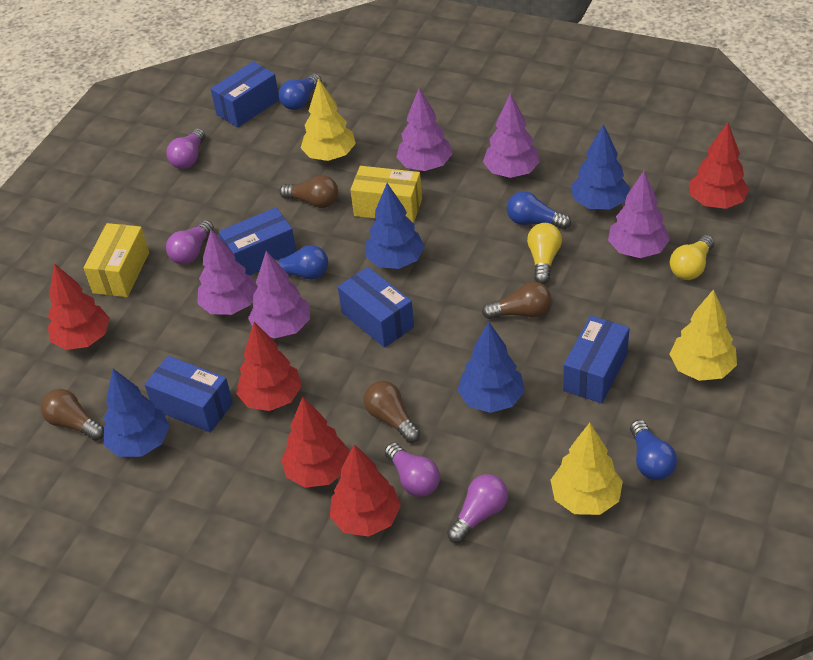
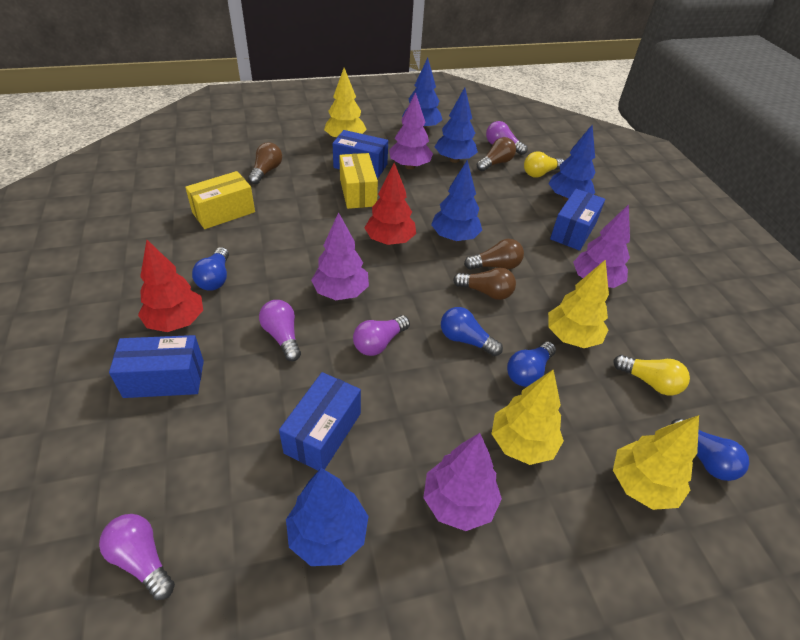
blue box: [144,356,233,433] [211,62,279,127] [219,207,296,275] [338,267,414,348] [563,316,630,403] = 5 -> [109,335,204,398] [279,372,361,471] [333,130,388,178] [550,189,605,251] = 4
blue tree: [104,369,170,457] [365,183,425,269] [457,322,525,413] [571,124,630,209] = 4 -> [286,468,369,566] [402,58,443,130] [431,160,482,241] [435,87,478,163] [548,125,596,201] = 5
purple tree: [197,229,257,315] [248,251,310,338] [396,88,453,171] [483,93,540,178] [608,171,670,258] = 5 -> [311,212,369,300] [389,92,433,169] [423,433,502,531] [573,204,630,288] = 4
red tree: [48,263,110,350] [236,322,302,411] [281,397,350,488] [330,444,401,537] [689,122,749,209] = 5 -> [138,240,203,332] [365,162,416,245] = 2
yellow tree: [301,78,356,161] [551,423,623,515] [670,289,737,381] = 3 -> [324,68,367,137] [492,370,564,465] [548,259,609,348] [613,415,699,510] = 4

